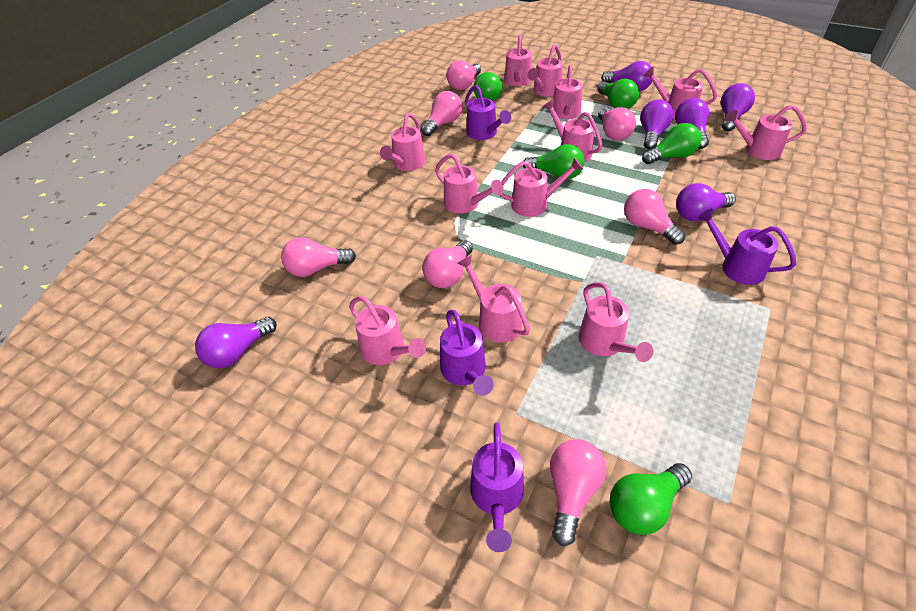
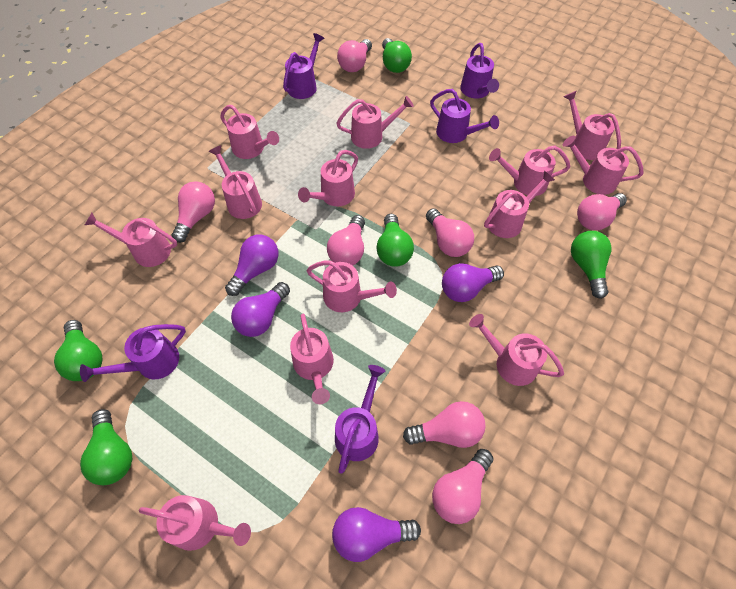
pink watering can: [349,296,426,365] [380,113,425,171] [435,154,504,214] [457,255,530,343] [499,158,583,217] [504,35,532,86] [527,44,563,97] [543,100,603,162] [553,65,583,119] [579,282,653,362] [644,67,717,118] [725,105,807,160] = 12 -> [85,213,177,267] [139,495,251,551] [209,145,262,219] [220,105,279,159] [290,314,334,404] [298,150,358,206] [307,260,397,312] [336,96,414,149] [469,314,564,386] [484,171,555,238] [489,146,570,196] [563,136,643,195] [564,91,621,160] = 13
purple light bulb: [195,317,277,368] [601,61,652,92] [640,99,674,150] [675,98,709,149] [676,183,736,221] [721,83,755,131] = 6 -> [225,234,278,296] [231,282,290,337] [332,507,421,562] [442,263,504,302] = 4
purple watering can: [440,310,494,396] [465,85,511,140] [470,423,524,552] [697,209,796,285] = 4 -> [80,324,186,382] [283,33,324,99] [335,365,385,474] [430,89,499,143] [460,43,499,98] = 5

